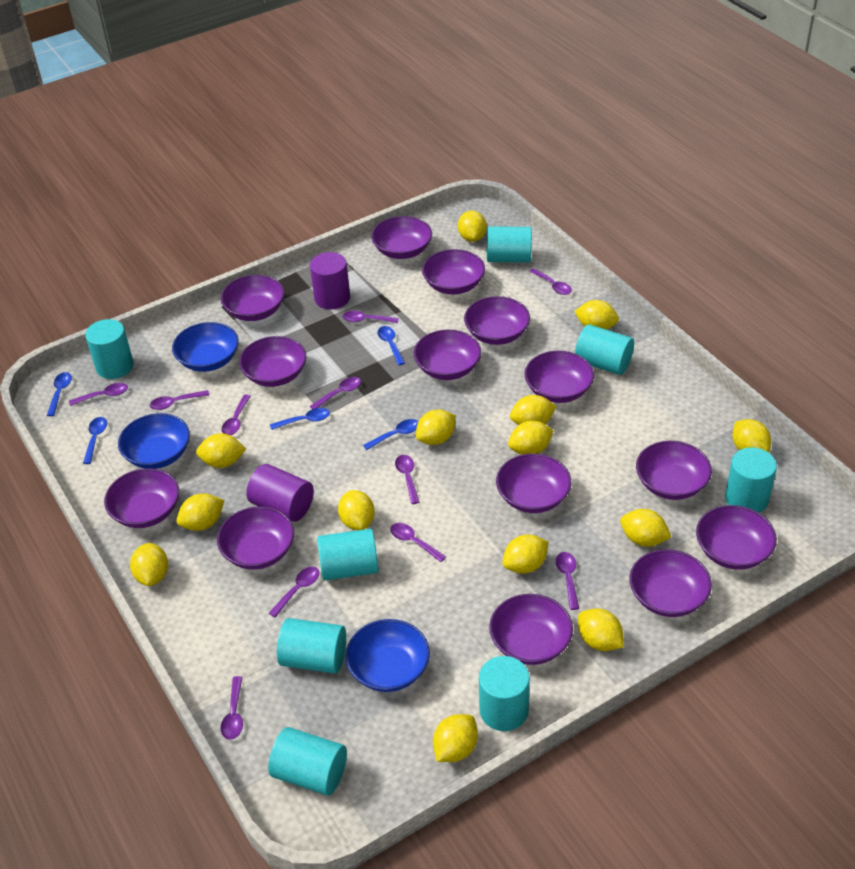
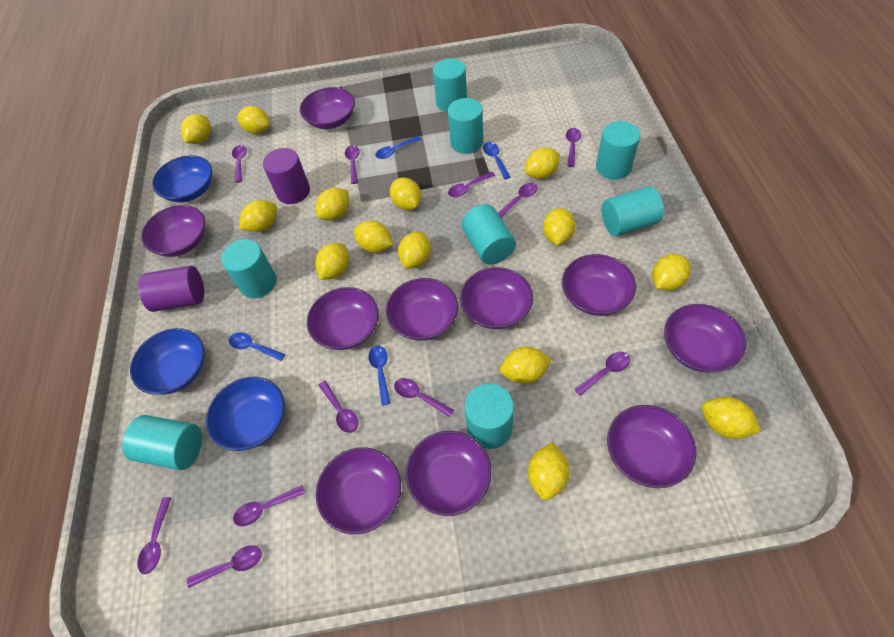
blue spoon: [47,372,72,416] [83,417,107,464] [270,408,330,430] [363,419,419,450] [377,326,405,366] = 5 -> [229,332,285,361] [369,346,390,405] [375,136,421,159] [483,142,510,179] = 4
purple bowl: [104,468,179,528] [217,506,294,570] [220,275,285,321] [239,336,307,387] [371,216,432,259] [414,329,481,380] [422,249,485,294] [464,296,530,345] [489,594,573,665] [496,453,571,513] [524,351,594,403] [629,549,712,617] [636,441,712,500] [696,505,777,570] = 14 -> [141,205,205,257] [300,87,355,129] [307,287,379,350] [316,447,401,534] [386,278,458,341] [406,431,492,516] [460,267,533,329] [562,254,636,316] [607,405,696,488] [664,304,746,373] = 10

